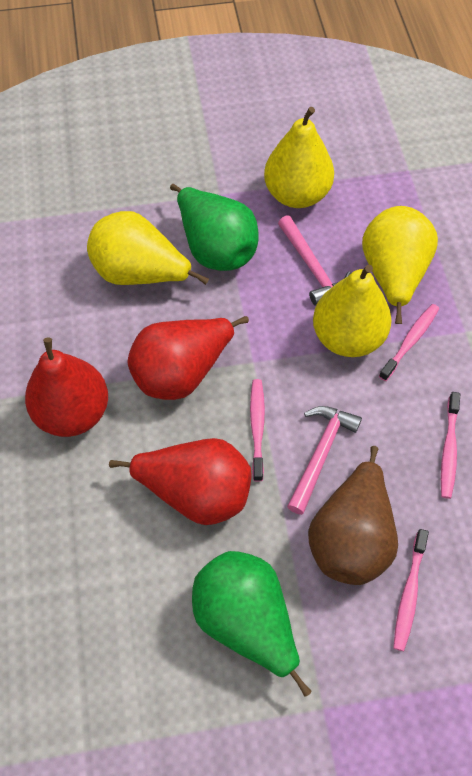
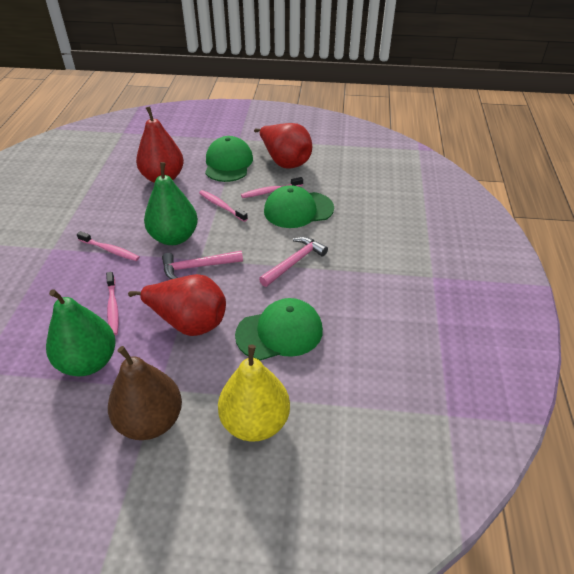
green cap: none = 0 -> [205,136,253,182] [235,298,323,361] [264,185,334,228] = 3
yellow pear: [87,211,209,285] [264,107,334,208] [313,265,392,357] [362,206,438,324] = 4 -> [218,345,290,441] = 1

